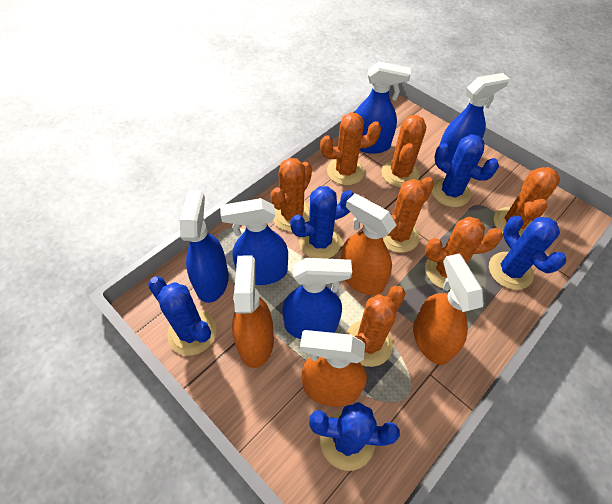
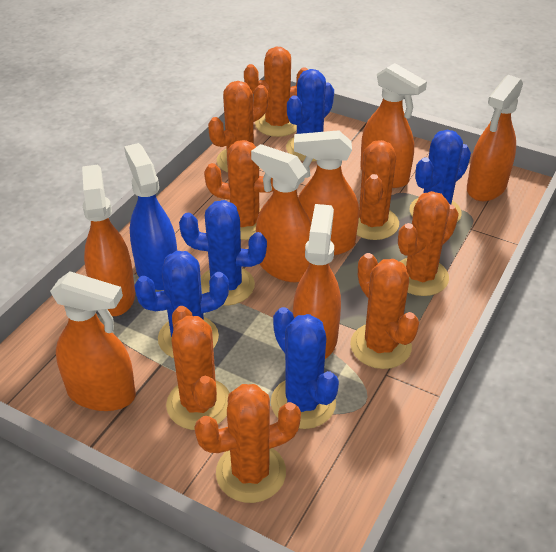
blue spray bottle: [180,190,229,303] [220,198,288,285] [282,258,352,339] [355,61,411,154] [440,73,510,161] = 5 -> [124,143,177,290] = 1
orange cactus: [270,158,312,232] [320,112,381,185] [346,286,406,367] [382,115,426,187] [383,177,434,253] [425,217,503,290] [494,167,560,236] = 7 -> [166,306,230,430] [194,384,301,503] [204,140,274,240] [208,81,268,173] [244,47,308,137] [350,253,419,369] [357,140,399,240] [398,191,459,296] = 8
orange spray bottle: [232,256,274,368] [300,330,367,407] [341,194,397,295] [413,254,484,365] = 4 -> [50,271,136,411] [82,165,135,316] [251,144,311,282] [293,204,341,359] [294,130,359,255] [360,63,427,188] [467,75,523,201] = 7

